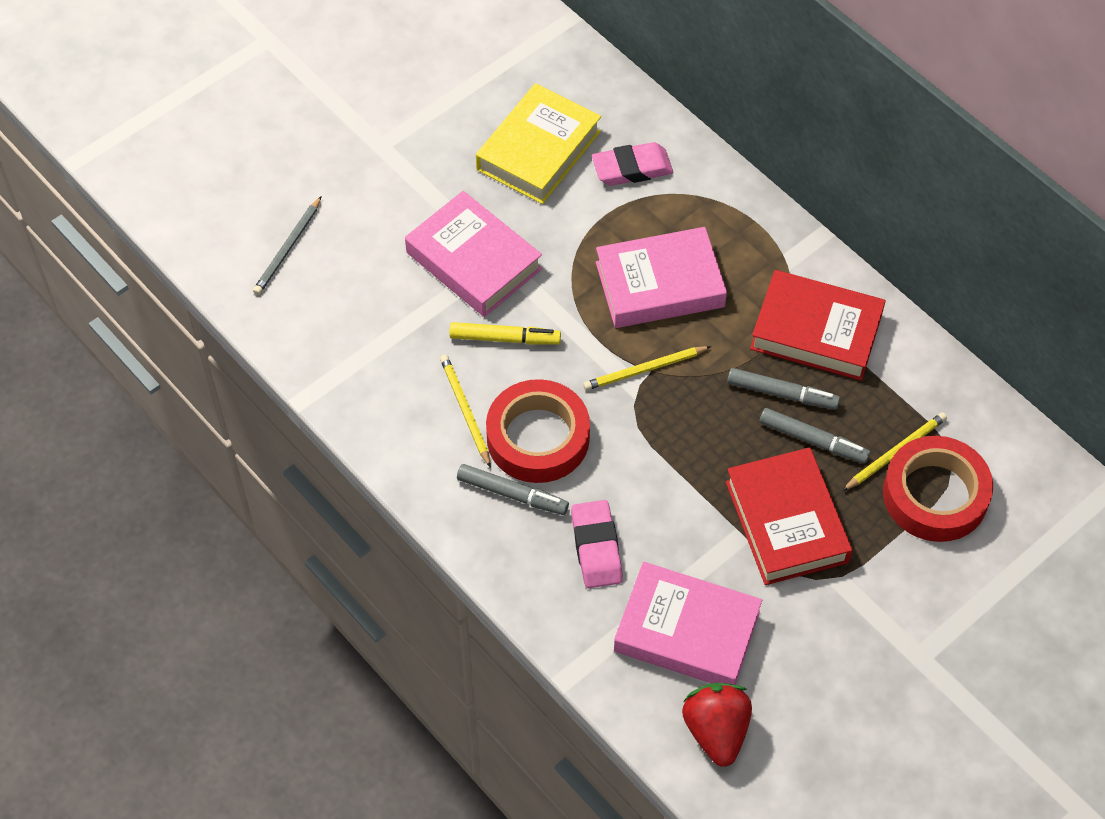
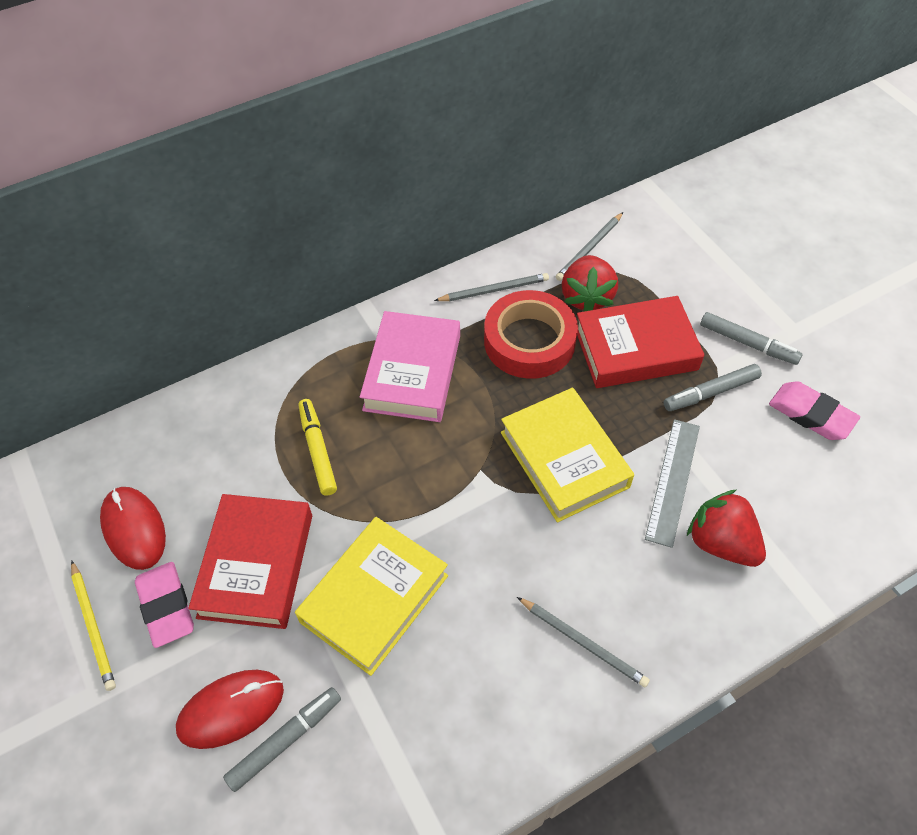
grey pencil: [253,196,322,295] = 1 -> [434,273,549,301] [517,597,650,687] [556,212,623,281] = 3
grey ruler: none = 0 -> [645,419,700,548] = 1
pink book: [405,191,542,317] [596,227,727,328] [614,562,762,685] = 3 -> [360,311,460,422] = 1
red mouse: none = 0 -> [100,487,166,570] [176,670,284,749] = 2
red strawberry: [682,683,752,767] = 1 -> [562,255,618,311] [687,490,766,567] = 2
red tape: [486,379,590,483] [883,436,993,542] = 2 -> [484,290,578,379] = 1
yellow book: [476,83,601,204] = 1 -> [295,517,448,676] [501,388,634,522] = 2
yellow pencil: [440,355,491,468] [583,346,711,390] [842,412,947,491] = 3 -> [71,560,116,691] = 1

